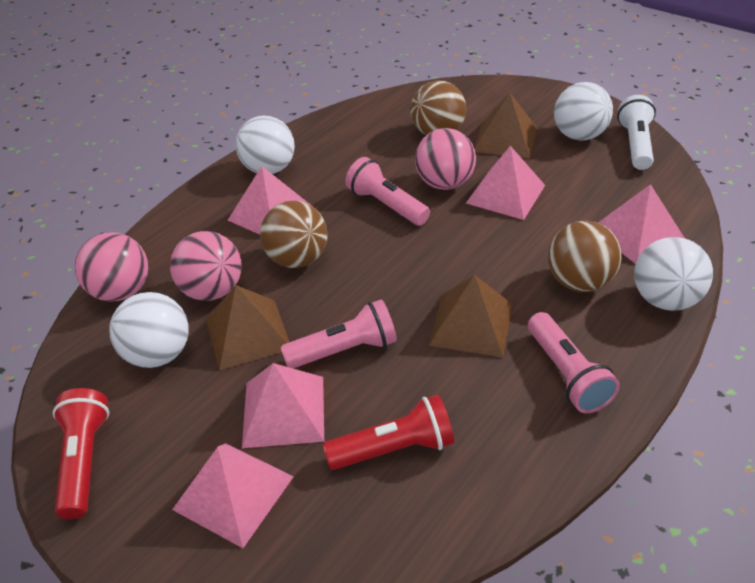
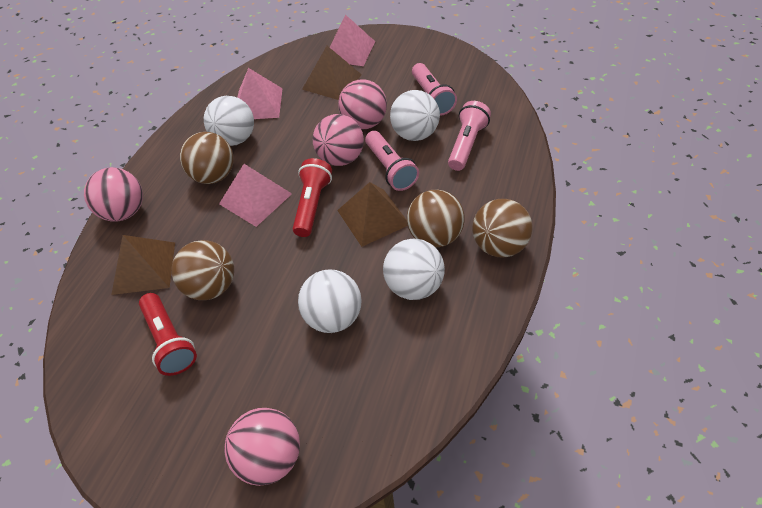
brown ball: [260,201,328,268] [410,80,466,135] [548,221,622,292] = 3 -> [172,240,234,300] [180,132,234,184] [407,190,465,247] [472,199,532,258] = 4
pink ball: [75,232,148,302] [170,231,242,301] [415,128,476,190] = 3 -> [84,167,143,222] [224,408,300,486] [313,114,364,166] [338,79,387,129] = 4
pink pyramid: [172,443,294,548] [228,166,313,235] [242,363,324,448] [466,146,545,220] [598,184,684,264] = 5 -> [219,164,292,227] [237,68,283,119] [330,14,375,66] = 3
white flashlight: [617,95,656,170] = 1 -> none = 0

